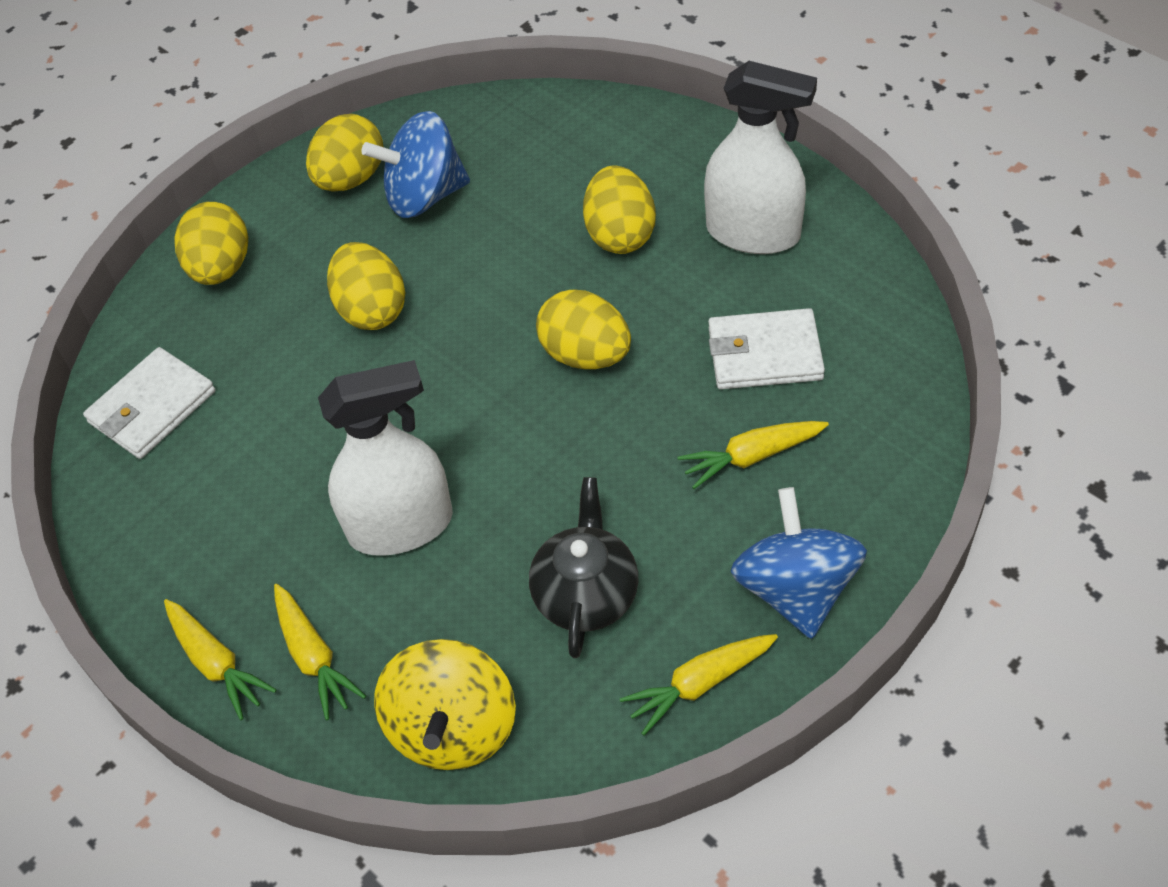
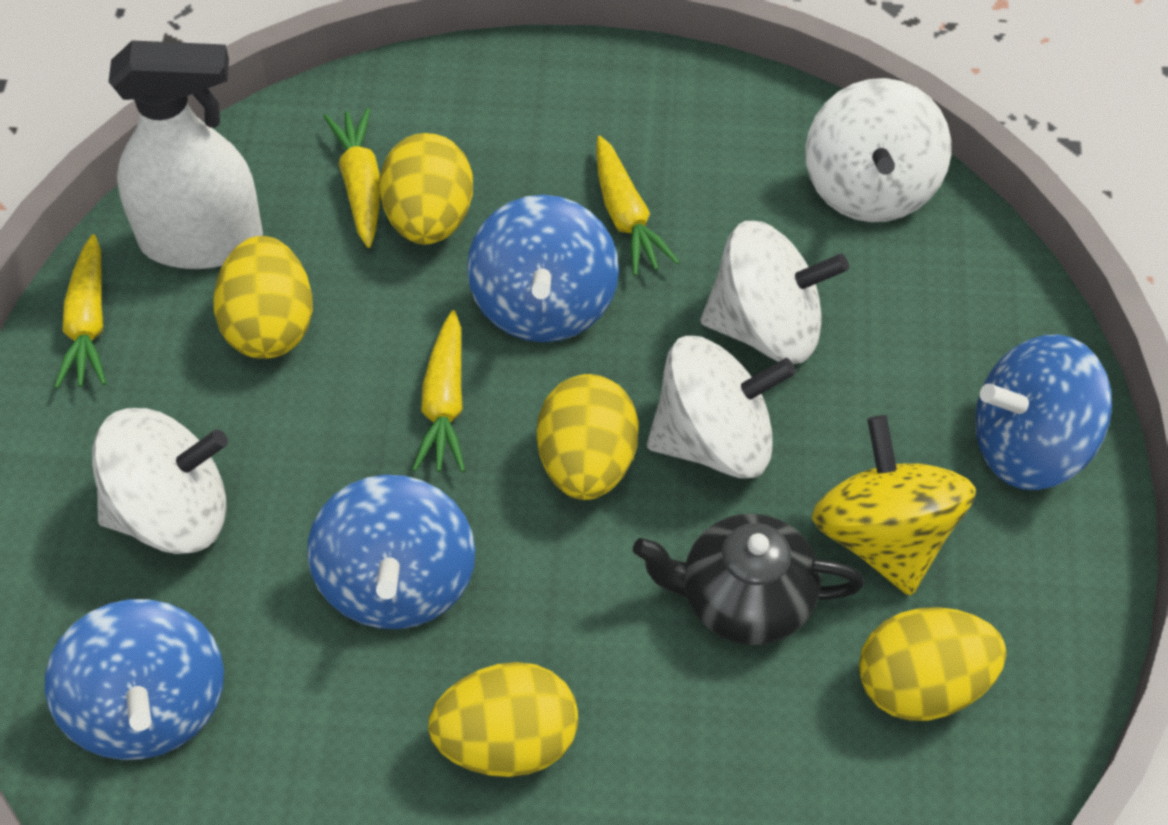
blue spinning top: [362,111,470,218] [731,487,867,639] = 2 -> [45,599,224,760] [307,475,475,629] [467,195,619,342] [975,334,1112,490] = 4
white spinning top: none = 0 -> [92,408,228,554] [647,336,796,478] [701,221,849,364] [805,78,951,222] = 4
white spray bottle: [318,360,453,556] [704,61,817,254] = 2 -> [109,40,263,269] = 1
white wallet: [83,347,215,459] [708,308,825,389] = 2 -> none = 0

